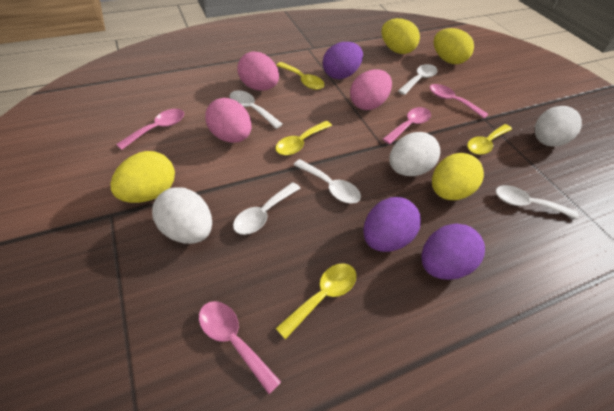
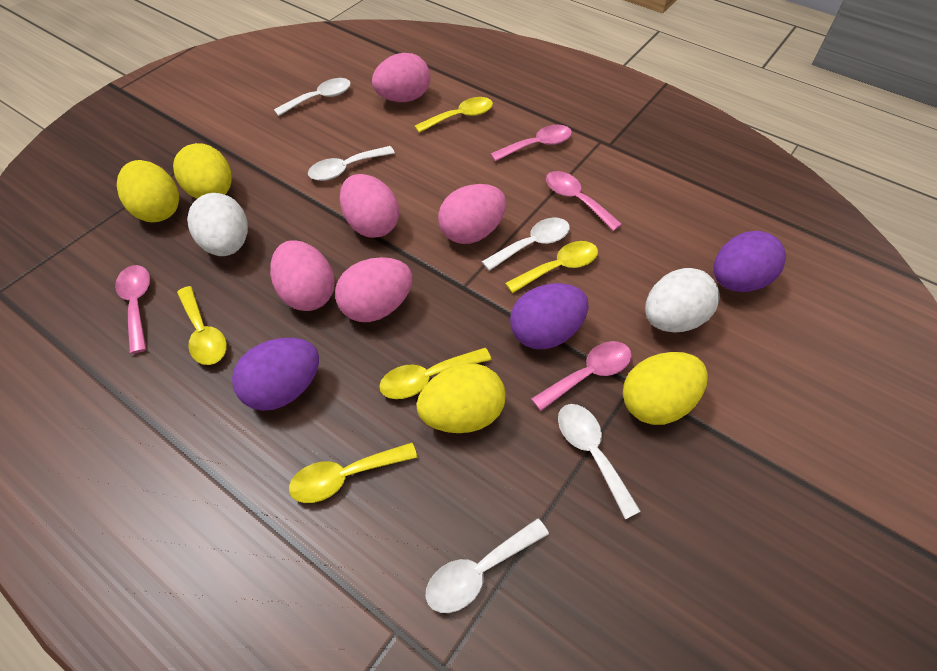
pink egg: [205,98,252,143] [237,52,279,91] [350,69,392,110] = 3 -> [270,240,335,311] [335,257,412,322] [340,174,399,238] [372,53,430,102] [438,184,506,244] = 5
white egg: [152,187,212,244] [389,132,440,176] [535,106,582,147] = 3 -> [187,193,248,256] [645,268,720,333] = 2
yellow spoon: [275,121,332,155] [275,263,357,340] [276,62,325,90] [467,124,512,155] = 4 -> [177,286,227,365] [289,442,418,503] [379,348,492,399] [414,97,493,133] [505,241,598,293] = 5

